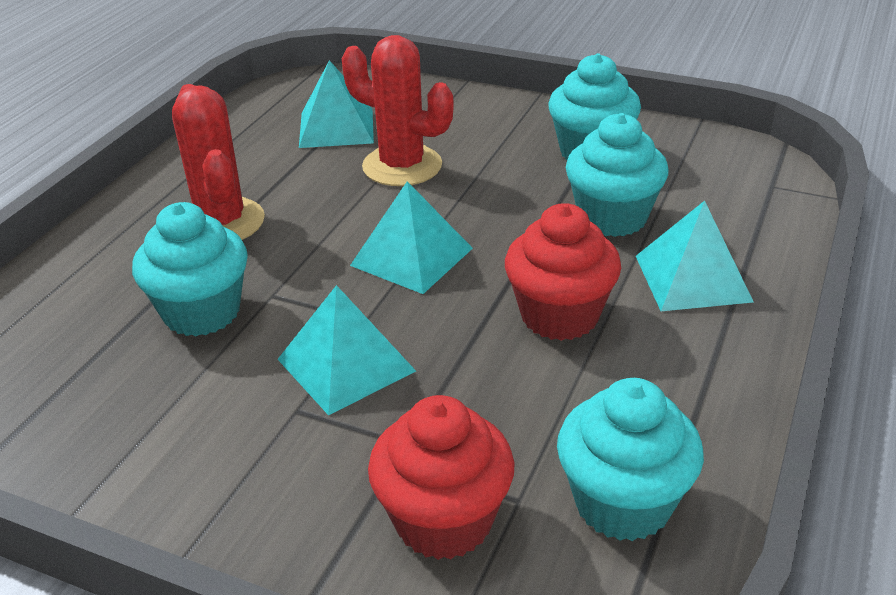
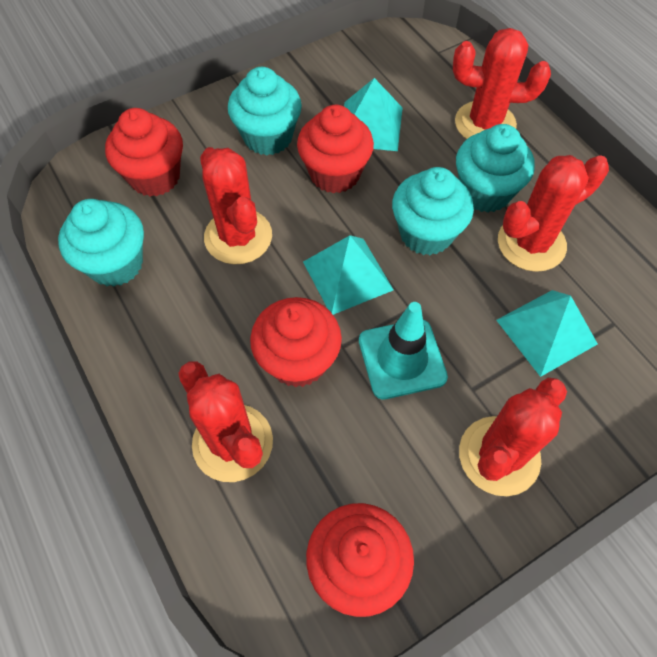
red cactus: [172,84,265,240] [341,35,454,186] = 2 -> [178,361,273,482] [200,147,272,265] [453,28,551,139] [459,378,567,496] [498,155,609,272] = 5
red cupcake: [368,395,515,560] [505,203,621,341] = 2 -> [105,108,183,196] [250,297,342,388] [297,105,374,193] [306,503,414,617] = 4
turquoise pyramid: [278,285,416,416] [299,60,374,148] [350,181,473,294] [636,201,754,311] = 4 -> [303,235,394,315] [344,78,403,151] [496,290,598,377] = 3
turquoise traffic cone: none = 0 -> [359,302,448,399] = 1

